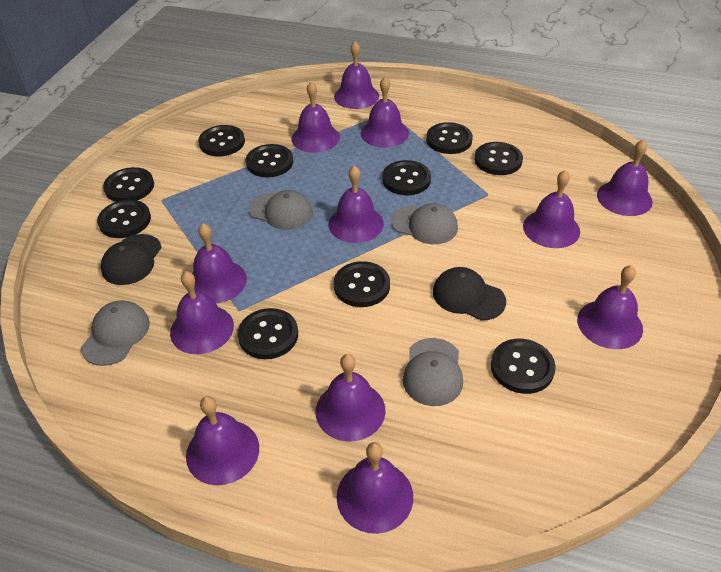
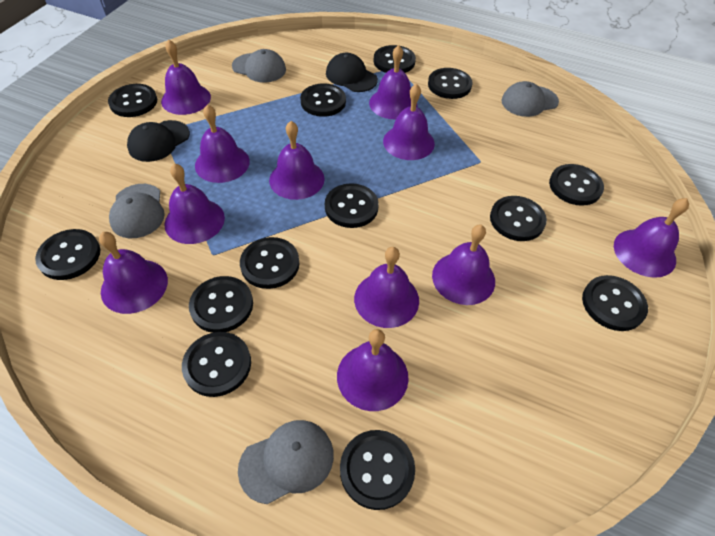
black button: [97,200,151,238] [103,167,154,202] [198,125,245,156] [238,308,298,359] [246,144,293,177] [334,261,390,307] [382,160,431,195] [426,122,473,154] [474,142,523,175] [491,339,556,394] = 10 -> [35,229,100,280] [108,84,157,117] [182,332,251,397] [189,276,253,333] [240,237,299,289] [300,83,346,117] [325,183,379,228] [340,430,415,510] [374,45,416,73] [428,68,472,99] [490,196,547,241] [549,164,604,206] [582,275,648,331] = 13
purple bell: [170,271,234,354] [186,396,259,485] [192,223,247,304] [292,81,340,153] [316,354,386,442] [329,166,384,243] [334,41,379,109] [336,442,413,534] [361,77,409,148] [523,170,580,248] [577,265,643,349] [597,139,653,216] = 12 -> [99,232,168,314] [161,40,211,115] [164,163,225,244] [195,104,250,183] [269,121,325,200] [337,329,409,411] [354,247,419,328] [369,45,417,119] [383,84,435,160] [432,224,495,305] [614,198,689,278] = 11

